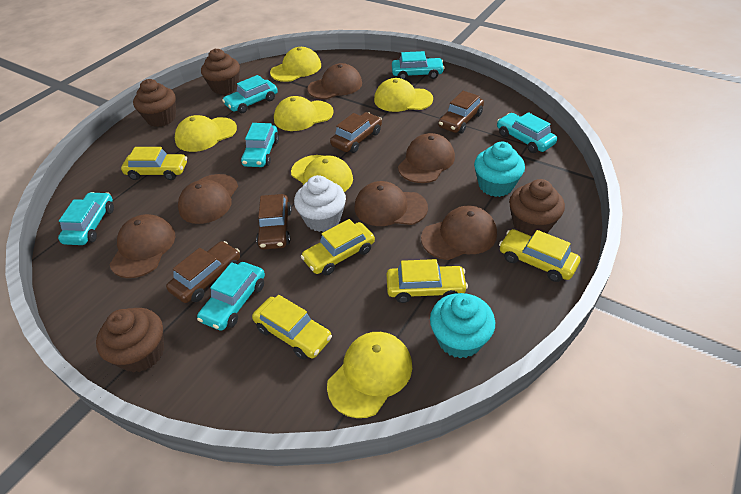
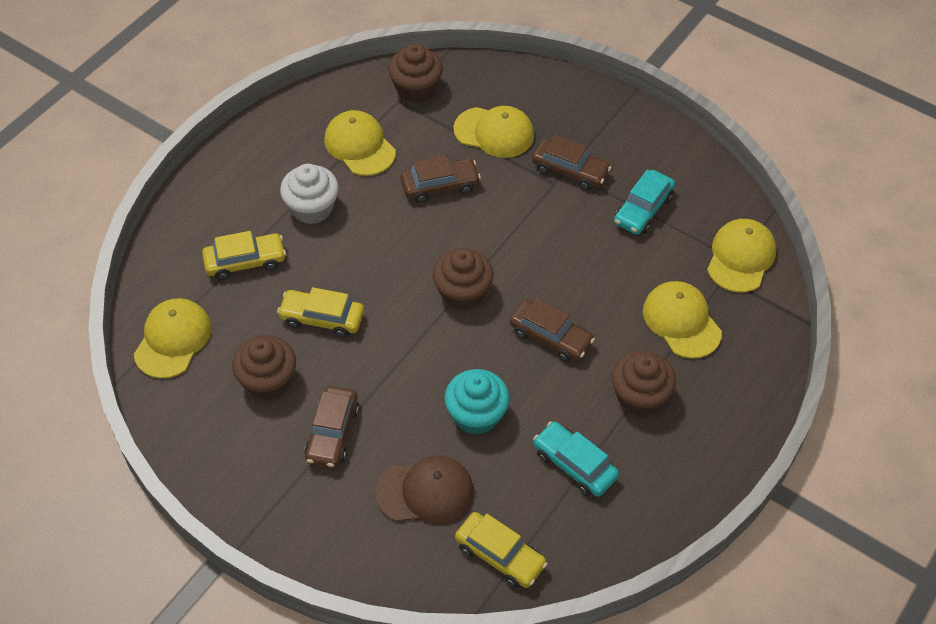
brown cap: [109,214,175,278] [178,174,238,224] [307,63,362,99] [354,181,428,226] [398,133,455,183] [421,206,497,260] = 6 -> [375,455,474,524] = 1
turquoise car: [58,192,114,245] [197,262,265,331] [222,75,278,113] [241,123,279,167] [392,51,445,80] [497,112,557,153] = 6 -> [533,421,619,497] [614,170,675,235] = 2
turquoise cupcake: [430,293,495,359] [474,142,525,197] = 2 -> [444,369,510,435] = 1
yellow cap: [175,115,237,152] [270,47,321,82] [274,96,334,131] [291,155,353,192] [327,332,412,418] [374,78,433,112] = 6 -> [134,298,212,379] [324,110,396,176] [453,106,534,158] [643,281,722,359] [707,219,777,293] = 5
yellow car: [121,147,187,180] [252,295,332,359] [301,219,375,275] [386,259,468,303] [499,229,580,282] = 5 -> [202,231,286,280] [277,287,364,338] [455,512,548,588] = 3

